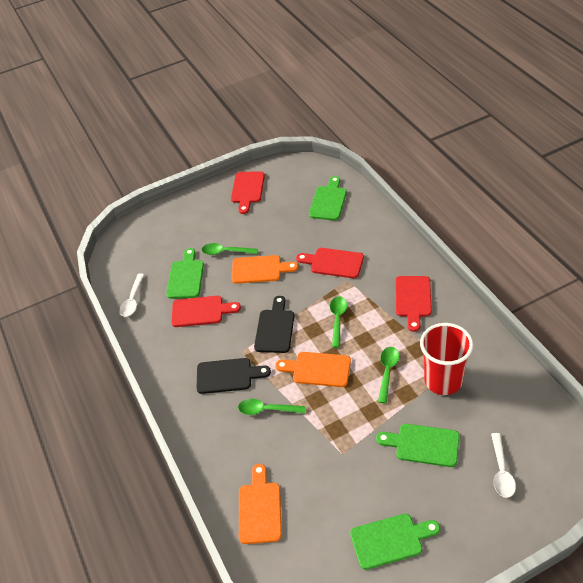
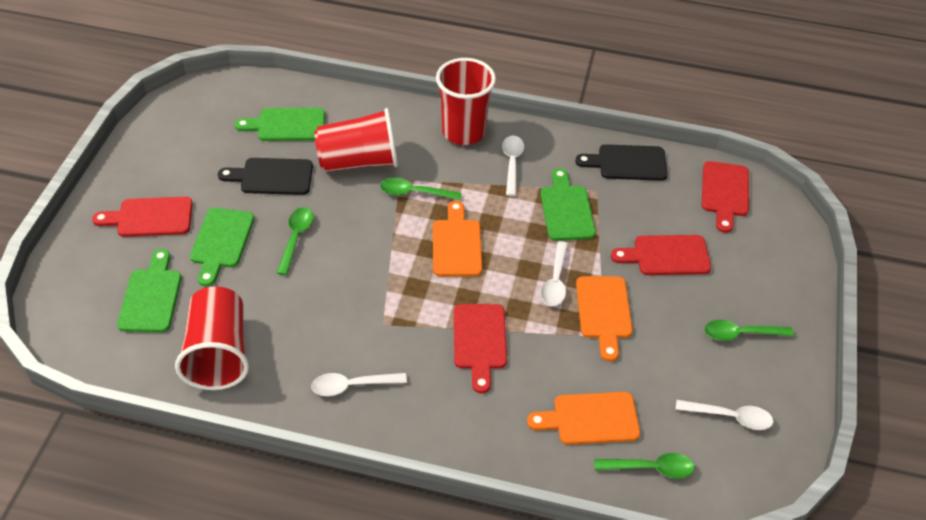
red cup: [420,323,473,395] = 1 -> [175,286,249,390] [314,108,398,172] [436,58,496,145] = 3
white spoon: [120,274,144,317] [491,433,516,498] = 2 -> [311,373,407,396] [502,136,524,196] [541,241,568,306] [676,400,774,430] = 4

